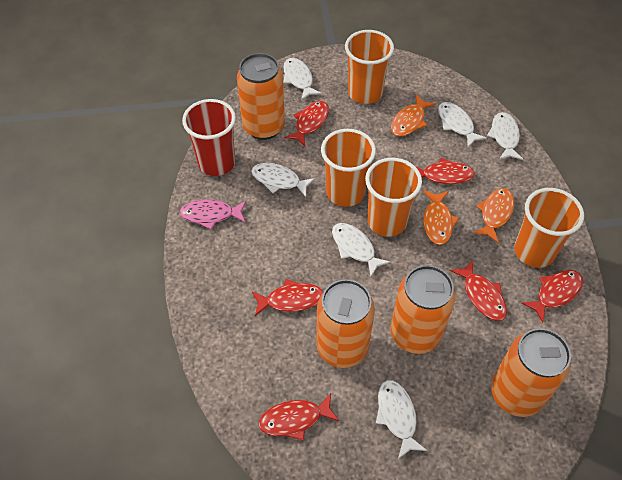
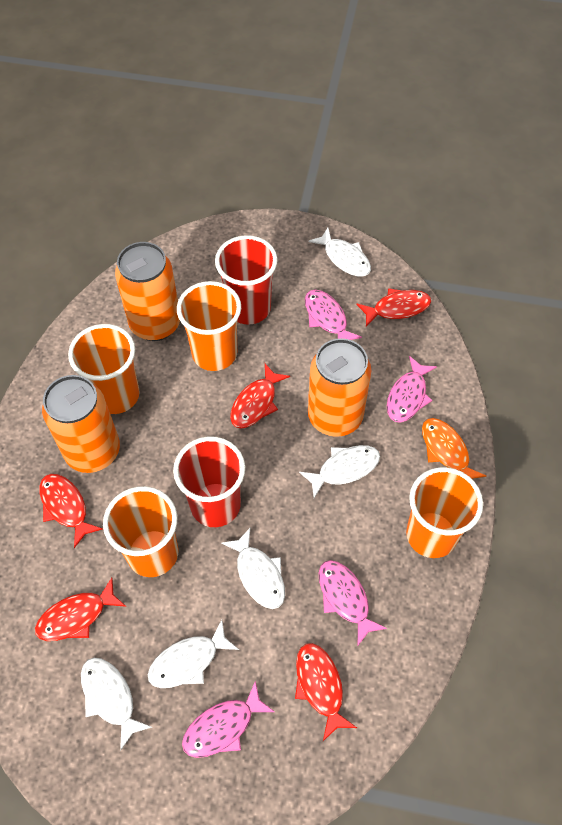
orange can: [237,53,285,140] [316,279,375,368] [391,265,456,354] [491,328,571,417] = 4 -> [42,375,120,473] [115,242,180,341] [308,338,371,437] = 3
orange fish: [391,94,436,136] [423,190,459,245] [473,188,514,243] = 3 -> [422,418,486,479] = 1
pink fish: [180,199,246,230] = 1 -> [182,681,275,758] [305,290,362,340] [319,560,387,645] [387,356,437,423] = 4
red cup: [182,99,236,176] = 1 -> [173,436,245,527] [215,235,278,325] = 2
red fish: [252,279,323,316] [259,393,339,440] [285,101,329,146] [414,158,475,184] [450,260,507,321] [521,270,583,323] = 6 -> [35,578,126,641] [39,474,103,548] [230,364,290,428] [295,643,357,741] [356,288,431,327] = 5
white fish: [251,163,315,197] [283,58,322,101] [332,223,391,276] [376,380,428,459] [438,102,487,147] [487,112,523,160] = 6 -> [81,658,152,751] [148,620,239,688] [222,528,285,609] [299,445,380,498] [309,228,371,277] = 5

